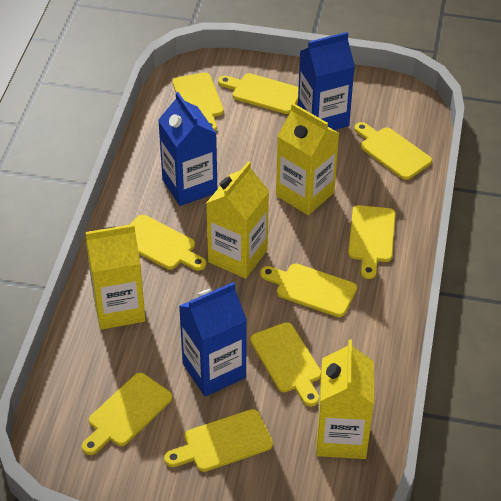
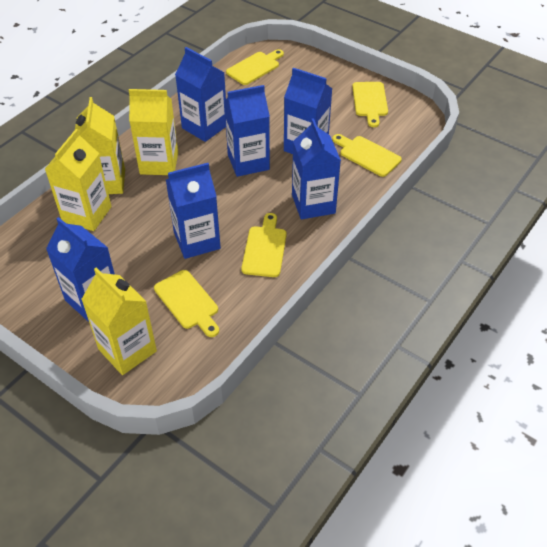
blue carton: [158,92,217,206] [179,282,247,397] [298,32,355,130] = 3 -> [46,217,115,322] [166,163,221,259] [175,47,226,142] [224,85,270,177] [284,68,332,154] [292,118,341,219] = 6
yellow cutting board: [82,373,172,455] [129,215,206,271] [164,409,273,472] [173,72,224,131] [218,73,299,114] [250,322,321,407] [260,264,357,317] [348,205,396,279] [354,122,432,180] = 9 -> [154,270,219,337] [226,49,284,85] [241,213,287,277] [332,134,402,177] [352,82,388,127] = 5

